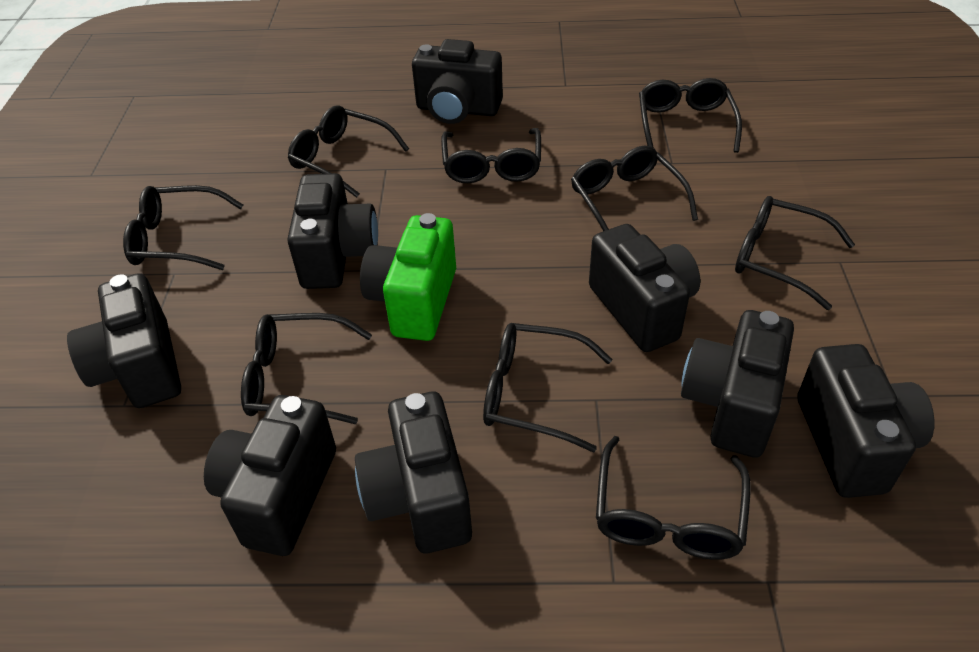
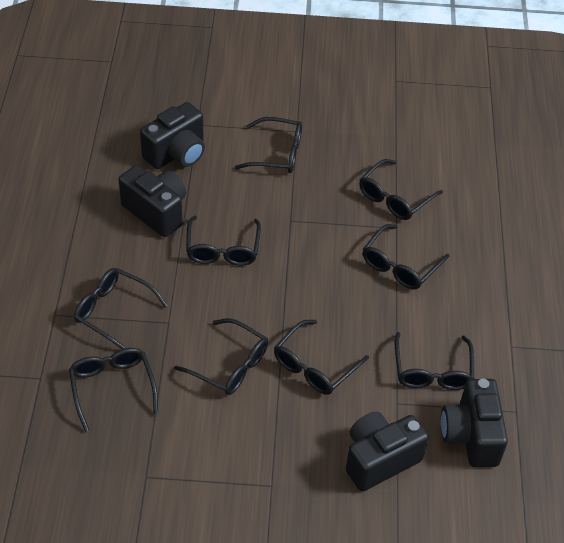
black camera: [67,273,181,408] [204,395,336,556] [287,173,378,289] [355,392,472,553] [412,39,503,124] [589,224,700,352] [681,310,794,458] [797,344,934,498] = 8 -> [119,165,186,237] [140,102,205,169] [346,412,429,492] [441,379,508,467] = 4
green camera: [360,213,456,341] = 1 -> none = 0

